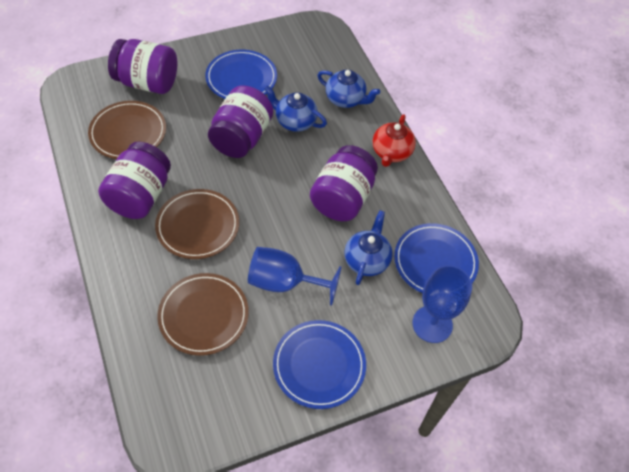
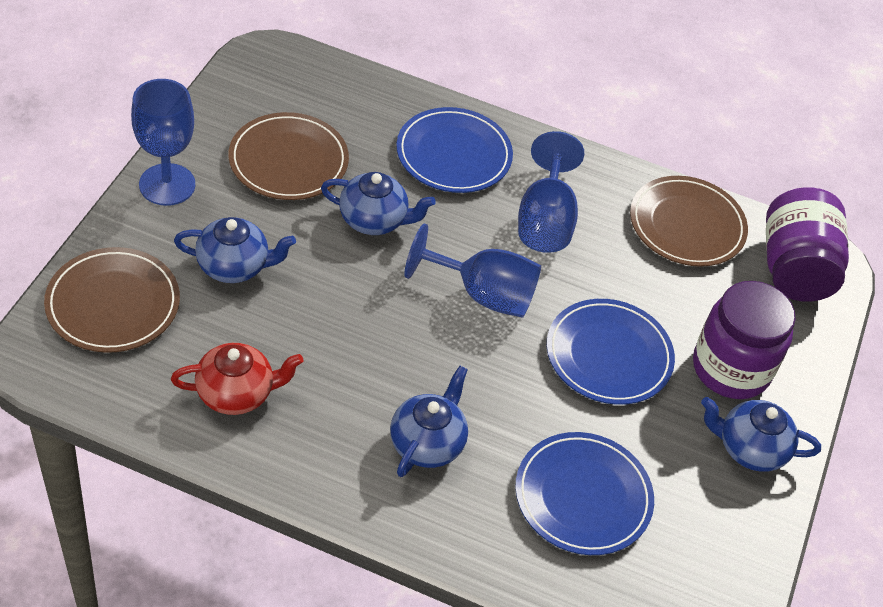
blue goblet: [248,247,342,306] [412,265,472,343] = 2 -> [131,79,195,206] [404,223,541,318] [518,131,584,253] = 3
blue teapot: [264,85,327,132] [317,70,380,108] [344,210,393,285] = 3 -> [174,217,296,283] [321,172,436,235] [390,366,468,477] [701,397,821,471] = 4
purple jar: [98,141,171,219] [108,39,177,94] [208,85,273,158] [310,145,378,221] = 4 -> [693,281,796,399] [766,187,849,302] = 2

